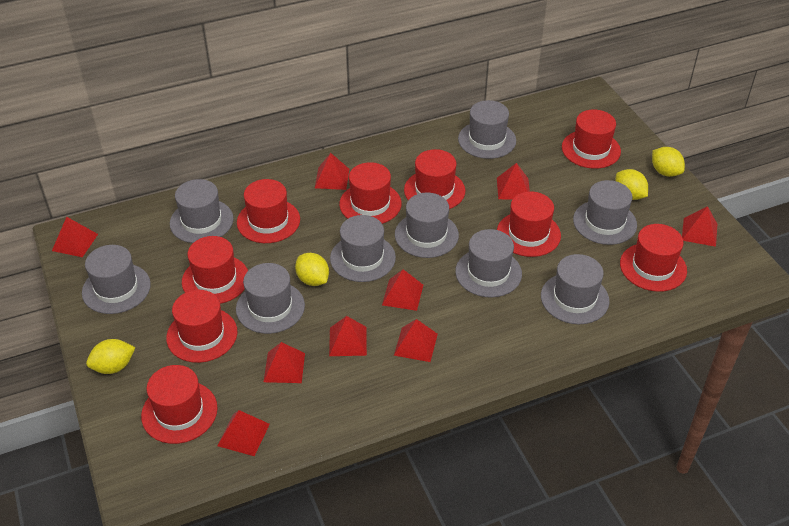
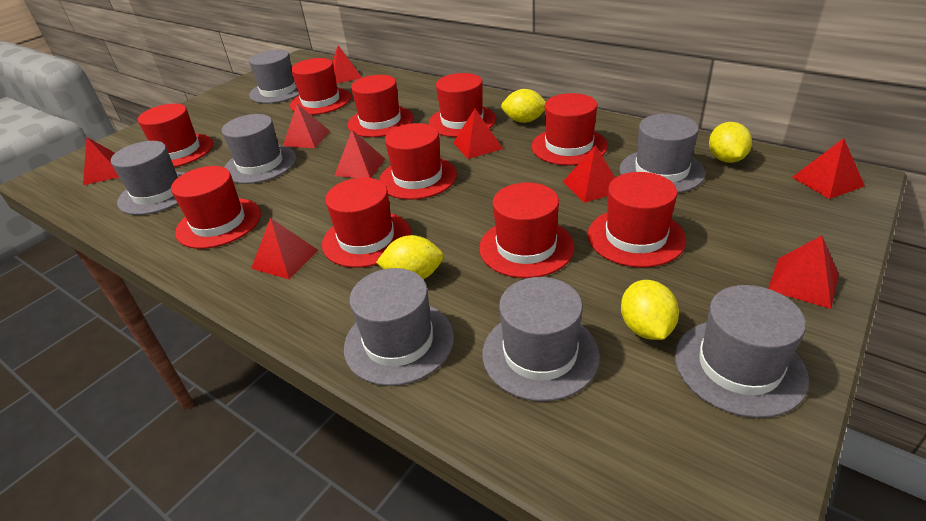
grey hat: [82,245,151,314] [170,179,234,243] [236,263,305,334] [330,215,396,282] [395,193,459,258] [455,229,522,298] [458,100,516,159] [541,254,609,324] [573,180,637,245] = 9 -> [111,141,184,215] [222,114,297,184] [249,50,299,104] [344,268,454,386] [482,277,600,401] [619,114,706,193] [675,285,809,418] = 7
red hat: [141,365,218,444] [166,290,237,363] [182,236,248,304] [237,179,300,243] [339,162,402,224] [404,149,465,209] [497,192,561,257] [562,110,621,169] [620,224,687,292] = 9 -> [138,104,213,167] [171,166,261,249] [290,58,351,115] [322,178,411,268] [348,75,413,137] [379,123,457,200] [429,73,496,137] [479,183,574,278] [531,93,608,166] [588,172,686,267] = 10

